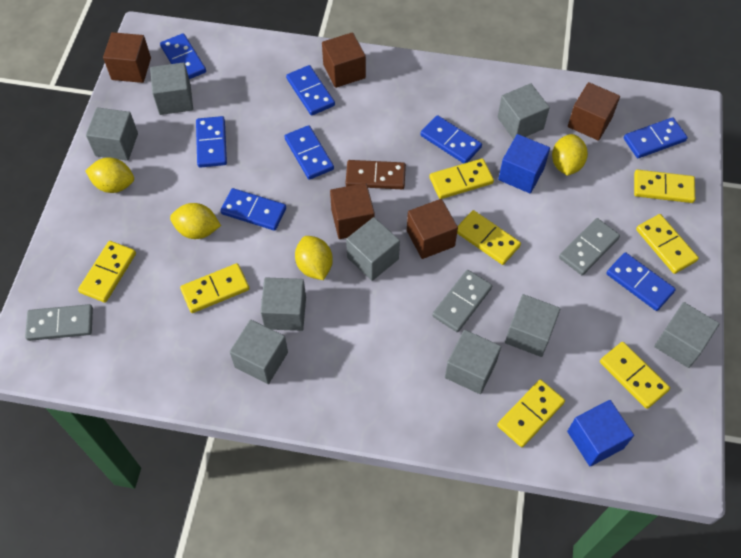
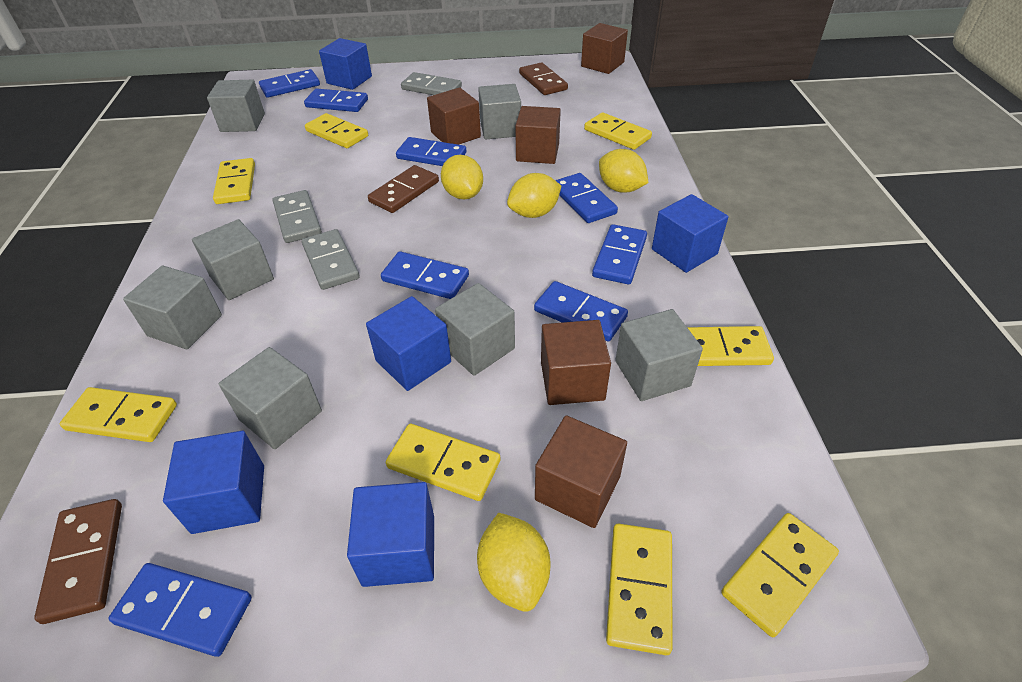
blue cube: [498,134,550,193] [567,400,634,466] = 2 -> [163,431,264,534] [319,38,372,90] [347,482,434,587] [366,296,451,391] [652,194,729,273] = 5
brown domino: [346,160,406,189] = 1 -> [34,499,122,624] [368,165,439,213] [519,62,568,95] = 3
grey cube: [86,107,138,161] [150,62,193,115] [230,320,288,384] [261,277,306,331] [346,217,400,281] [445,330,501,394] [498,83,550,140] [505,294,560,357] [654,302,719,368] = 9 -> [123,266,222,349] [192,219,274,300] [207,80,265,132] [219,347,322,449] [435,283,515,376] [478,84,521,139] [615,309,703,401] = 7

